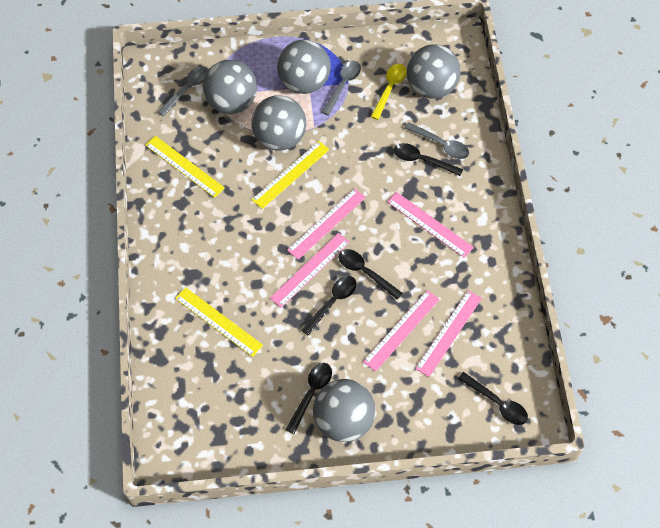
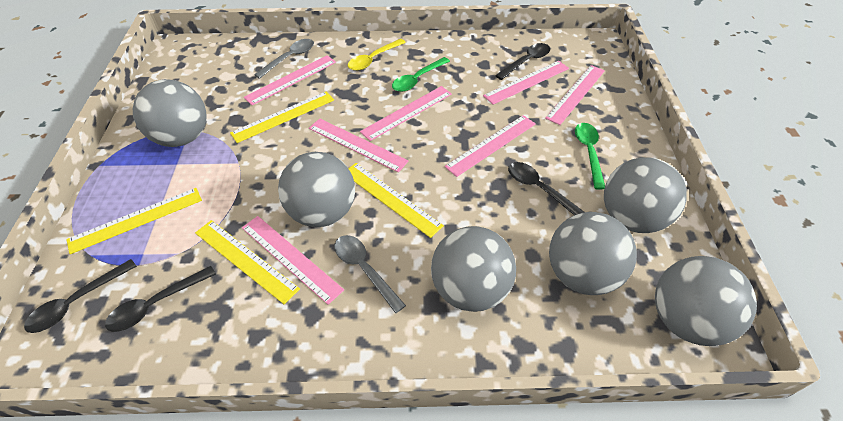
black spoon: [285,363,332,434] [301,276,357,336] [339,249,403,299] [394,143,463,176] [458,372,528,425] = 5 -> [24,259,137,333] [105,266,216,332] [495,43,550,80] [508,162,584,215] = 4
green spoon: none = 0 -> [392,57,450,92] [575,123,605,190] = 2
grey ball: [203,60,257,114] [251,95,306,151] [277,40,331,94] [313,379,376,442] [407,44,461,99] = 5 -> [133,79,206,147] [278,152,355,227] [431,226,516,312] [549,212,637,295] [604,157,687,233] [655,256,757,346] = 6
grey spoon: [158,66,208,117] [322,61,361,116] [405,122,469,159] = 3 -> [254,39,314,79] [334,235,406,313] = 2
pink ruler: [270,233,350,308] [287,188,366,260] [363,290,440,372] [387,192,474,258] [415,290,482,377] = 5 -> [242,216,344,305] [244,55,336,105] [309,118,409,172] [360,86,452,141] [444,115,536,177] [483,61,569,105] [545,65,605,125] = 7
yellow ruler: [145,136,225,198] [175,287,263,357] [252,141,330,209] = 3 -> [66,188,202,254] [195,220,300,304] [230,91,334,143] [348,163,444,238] = 4

